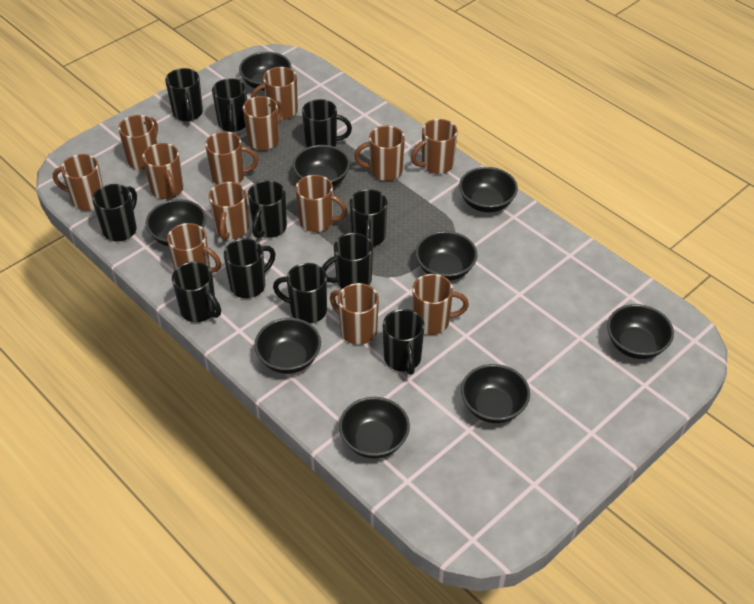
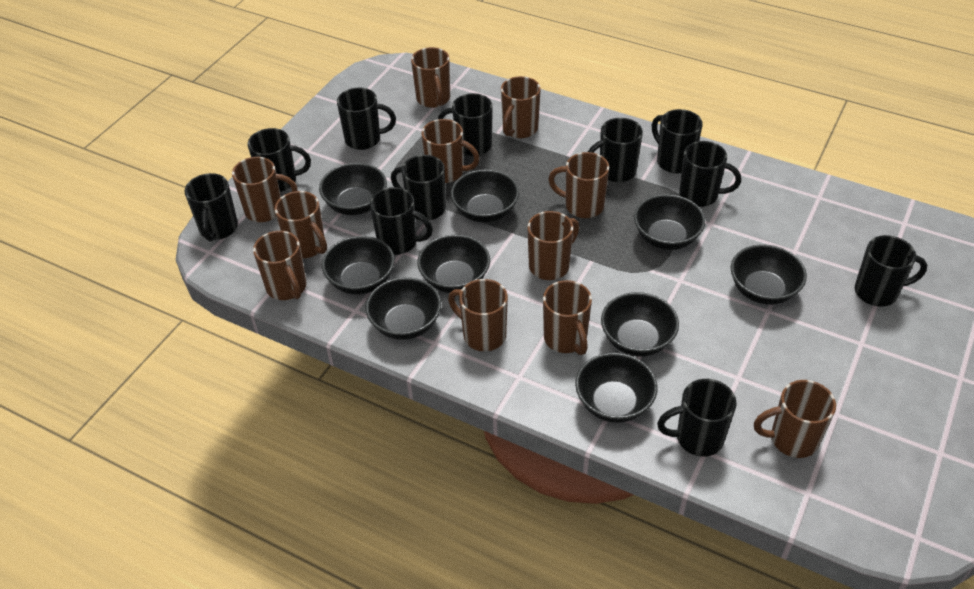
brown mug: [53,154,103,210] [118,115,158,170] [142,143,183,199] [167,223,221,273] [205,131,258,184] [209,182,249,241] [243,96,283,150] [251,67,298,120] [295,175,347,232] [330,283,379,345] [354,126,405,181] [411,119,458,174] [412,274,469,335] = 13 -> [232,157,298,222] [253,231,307,300] [275,191,327,258] [411,47,450,108] [422,119,480,183] [448,279,508,351] [501,76,541,138] [528,211,579,280] [543,280,592,355] [548,152,609,218] [754,380,836,458] = 11

